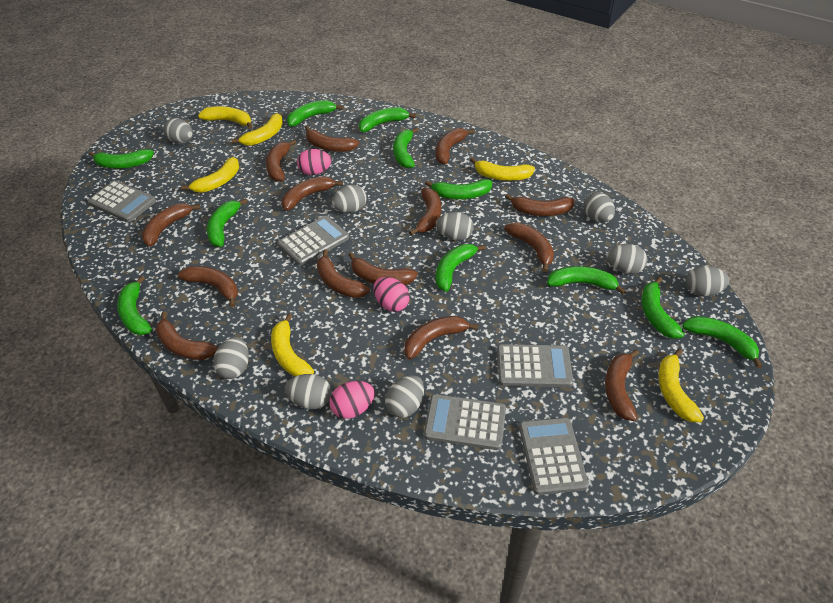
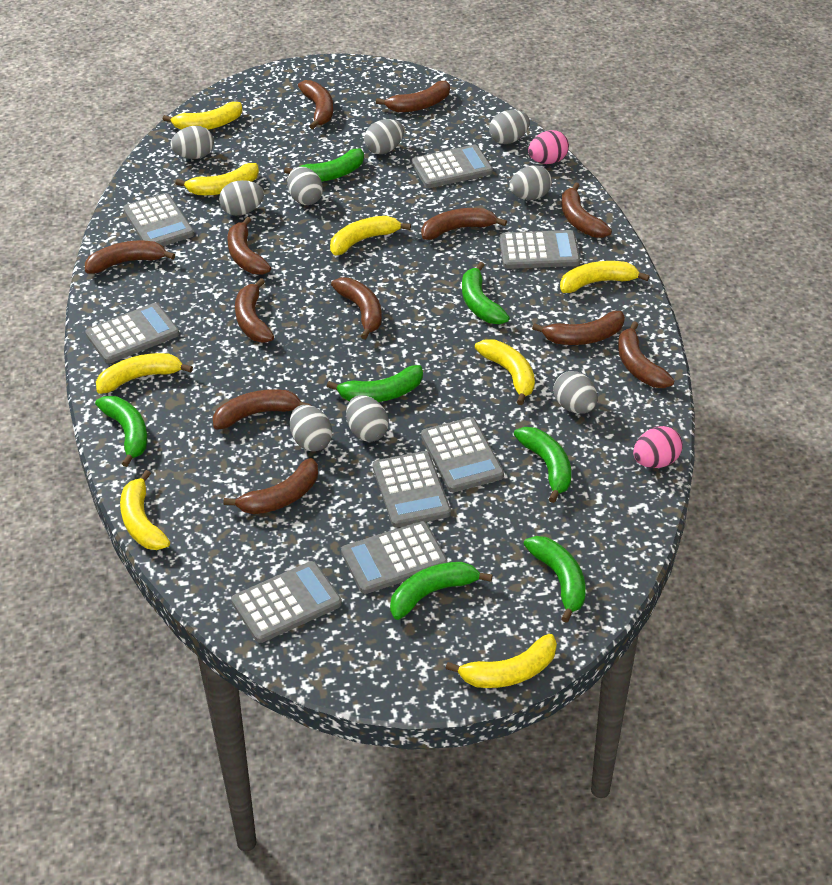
brown banana: [142,203,201,247] [156,312,218,360] [178,266,238,308] [266,140,296,182] [282,176,343,211] [305,126,359,152] [317,249,370,298] [349,252,418,285] [404,316,479,359] [409,187,441,235] [436,128,475,165] [504,222,554,272] [505,194,575,216] [605,349,639,421] = 14 -> [85,241,175,273] [213,389,312,430] [223,458,318,514] [227,217,271,275] [235,278,274,343] [298,80,333,129] [331,278,382,340] [376,81,450,112] [421,208,507,240] [532,311,625,345] [562,182,612,238] [618,321,674,388] = 12
green banana: [89,149,154,169] [117,276,152,335] [207,198,248,247] [287,100,343,126] [359,107,416,132] [393,127,418,168] [425,179,492,199] [436,244,486,292] [547,266,626,294] [642,277,684,339] [682,316,763,369] = 11 -> [95,396,147,467] [284,149,364,182] [327,365,423,402] [390,562,492,620] [462,262,509,324] [514,427,571,503] [524,536,586,623] = 7
grey calculator: [87,180,156,222] [278,216,349,266] [424,394,506,450] [497,344,573,387] [519,418,589,495] = 5 -> [85,303,179,363] [123,193,194,246] [231,561,342,643] [341,521,448,594] [373,451,451,528] [412,145,493,188] [421,417,504,492] [499,230,580,269] = 8
pink egg: [297,149,331,175] [329,381,375,419] [373,277,410,312] = 3 -> [528,130,569,164] [633,426,683,468] = 2
yellow banana: [181,157,239,193] [198,106,253,129] [232,113,283,146] [271,313,314,376] [470,157,535,181] [658,349,704,422] = 6 -> [96,353,193,394] [120,470,170,550] [163,102,242,130] [175,163,259,195] [330,216,411,255] [445,634,557,688] [475,339,535,405] [560,261,650,293] = 8

